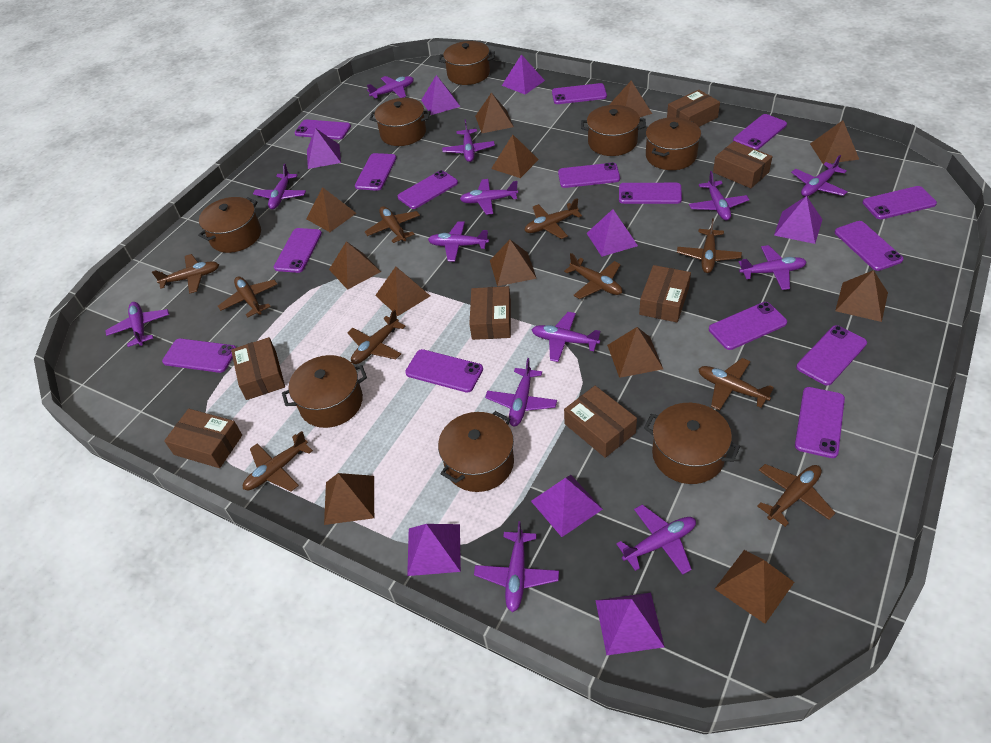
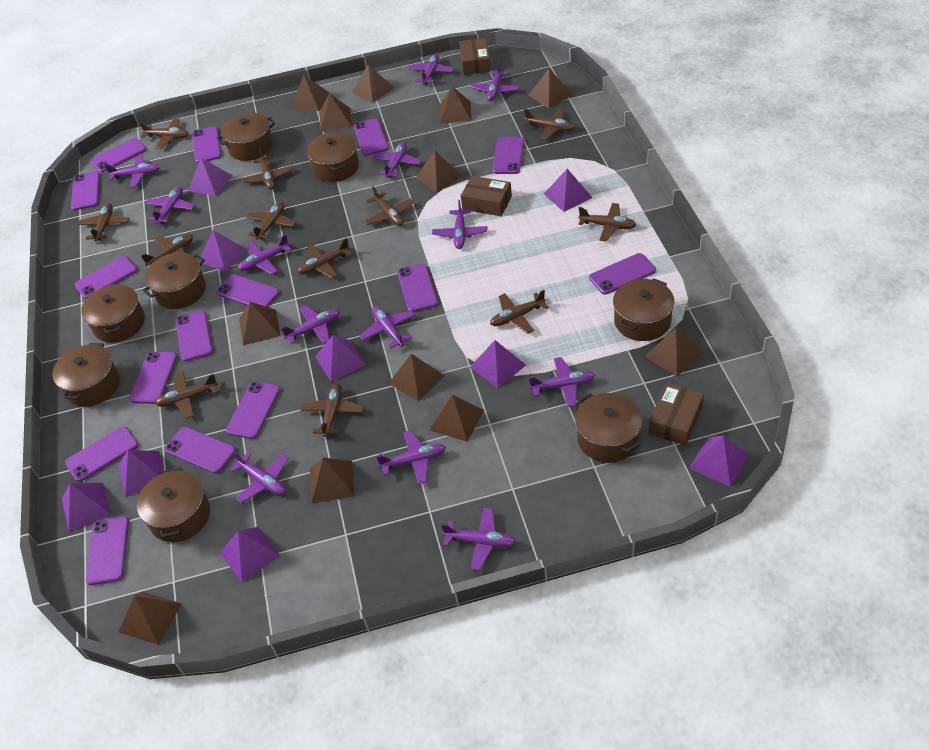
brown box: [164,409,242,468] [231,337,285,400] [469,286,511,340] [564,386,637,458] [639,265,691,322] [667,90,720,127] [713,141,773,188] = 7 -> [459,38,491,75] [461,176,512,216] [648,383,704,446] = 3
brown plane: [152,254,219,294] [218,276,277,318] [243,431,313,492] [347,309,406,364] [365,206,420,243] [524,198,582,239] [564,253,622,299] [677,218,742,273] [698,358,773,410] [757,464,835,527] = 10 -> [78,203,130,241] [139,118,189,149] [141,234,193,266] [155,372,218,419] [242,148,293,190] [246,202,296,240] [298,238,352,279] [301,383,364,437] [364,186,414,226] [490,290,549,334] [523,109,575,140] [578,203,636,242] = 12
purple pyramid: [307,128,341,169] [407,524,461,576] [421,75,460,115] [502,54,545,95] [531,475,603,537] [587,209,638,257] [595,593,665,655] [774,196,823,244] = 8 -> [62,483,111,532] [119,450,164,497] [188,158,232,196] [199,230,247,272] [219,527,280,582] [315,335,366,381] [470,340,526,388] [544,169,593,212] [689,436,749,487] = 9

